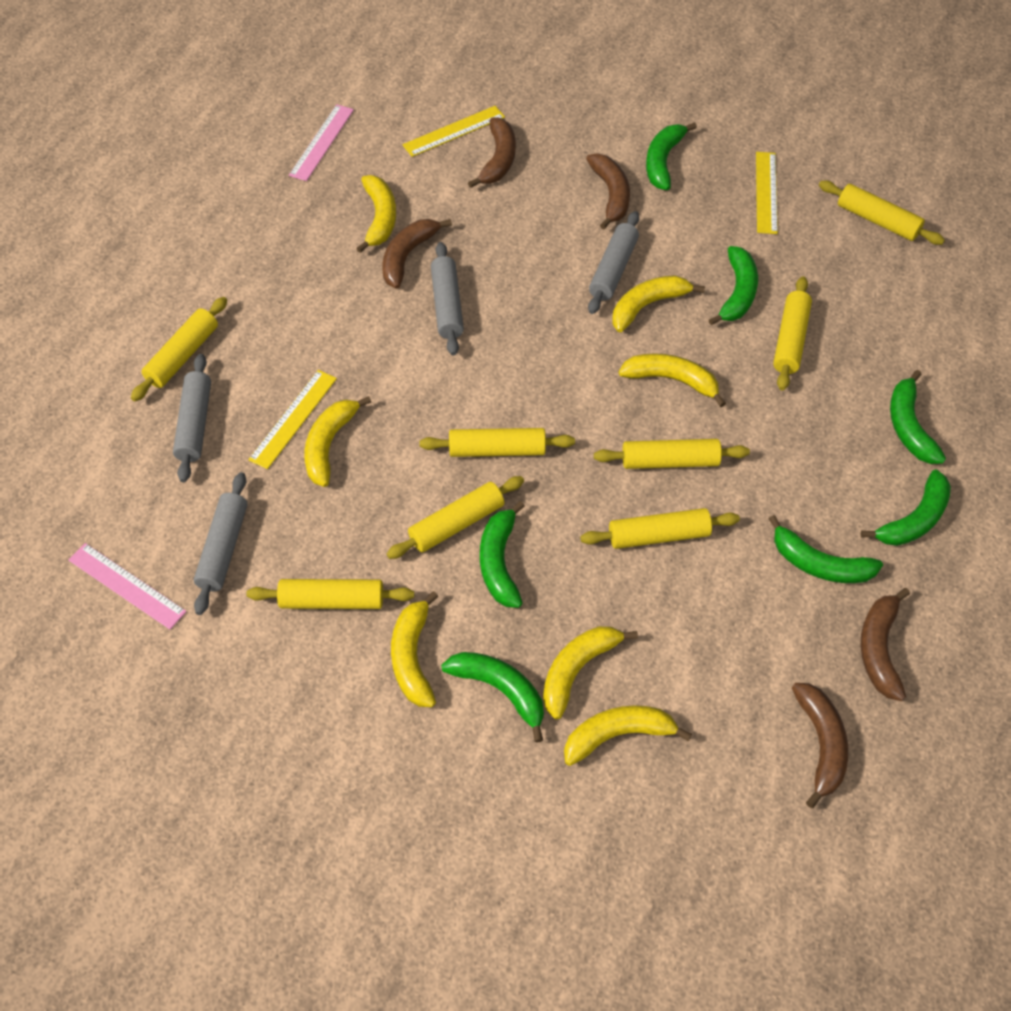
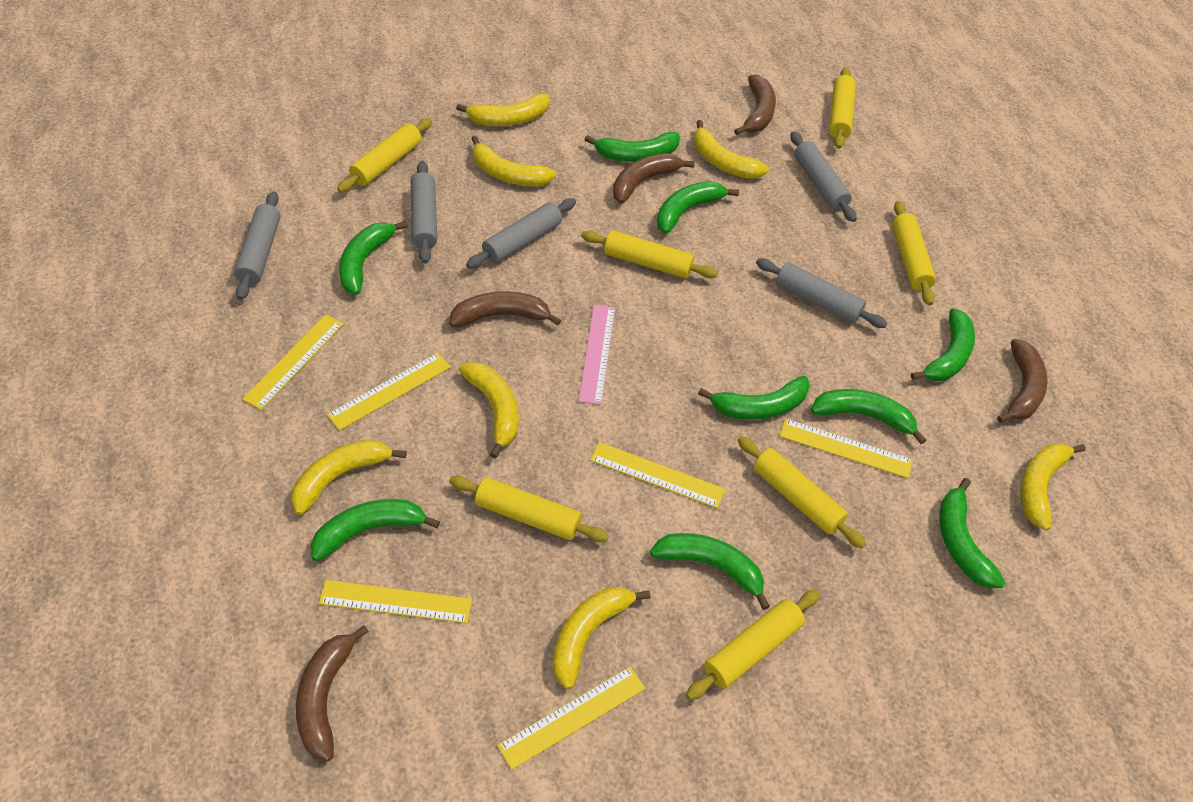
green banana: [441,652,544,743] [480,501,525,608] [646,122,697,190] [709,246,758,325] [768,515,883,583] [861,470,951,546] [890,370,946,464] = 7 -> [311,499,440,561] [339,221,407,295] [585,132,680,162] [650,533,770,610] [657,181,739,234] [698,376,810,420] [811,389,926,444] [911,308,975,381] [939,478,1005,588] = 9
grey rolling pin: [173,354,211,482] [194,472,247,615] [431,242,464,356] [588,211,639,314] = 4 -> [234,191,281,300] [411,161,437,263] [466,198,576,268] [756,258,887,328] [791,132,857,222] = 5
pink ruler: [69,543,187,629] [289,104,354,181] = 2 -> [579,305,615,405] = 1
yellow rolling pin: [131,297,227,401] [246,579,414,609] [387,476,524,559] [419,428,575,457] [580,508,740,549] [594,439,750,469] [773,276,812,391] [819,181,945,245] = 8 -> [337,118,432,193] [449,476,609,542] [581,230,718,278] [686,590,820,700] [737,436,866,549] [829,67,856,149] [892,201,936,306] = 7
yellow ruler: [248,370,337,469] [402,106,505,157] [756,152,778,234] = 3 -> [242,314,344,410] [319,580,472,623] [327,353,451,431] [497,666,646,770] [590,442,725,508] [779,418,913,478] = 6

